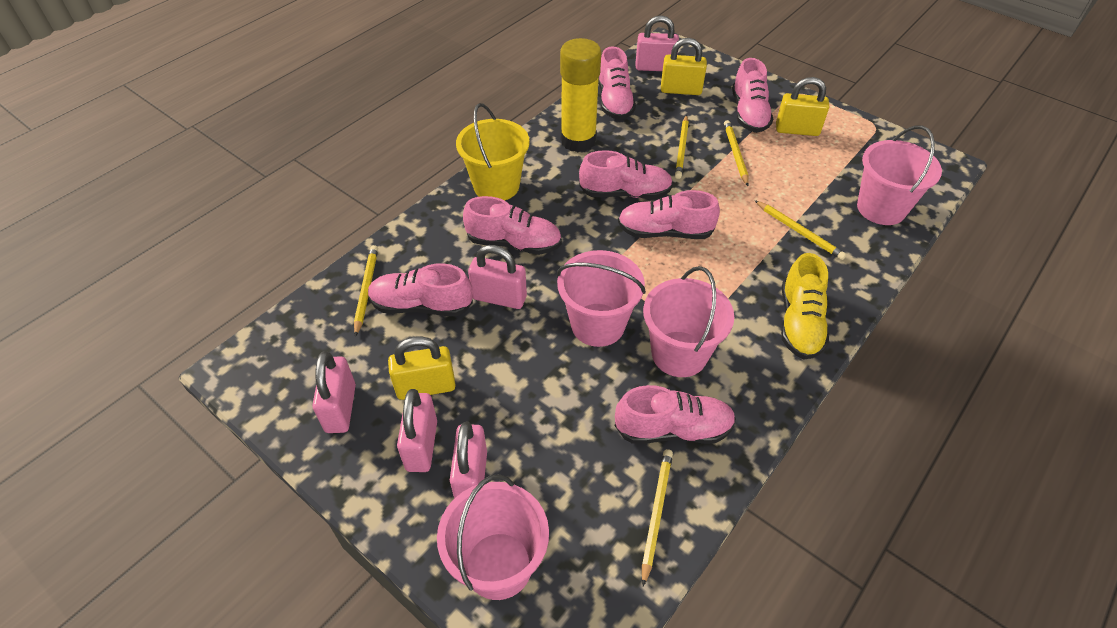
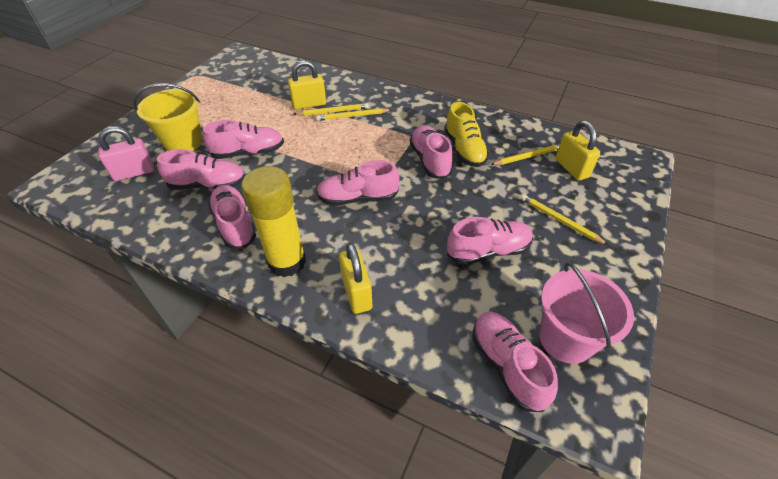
pink bucket: [437,474,549,600] [557,250,646,347] [643,266,734,377] [857,125,942,225] = 4 -> [539,262,634,364] = 1
pink padlock: [312,351,356,433] [397,389,437,472] [450,422,487,498] [468,245,527,309] [636,15,679,71] = 5 -> [98,126,154,181] = 1
yellow pencil: [354,245,378,337] [642,449,673,586] [675,115,689,179] [724,120,749,186] [754,200,847,260] = 5 -> [294,103,369,116] [316,108,392,121] [490,144,560,165] [521,194,608,245] = 4

